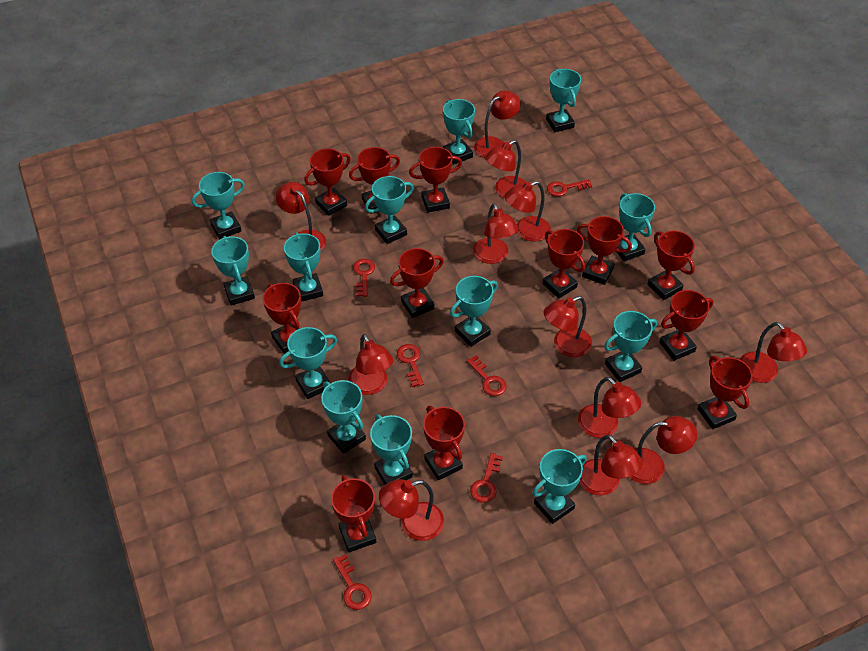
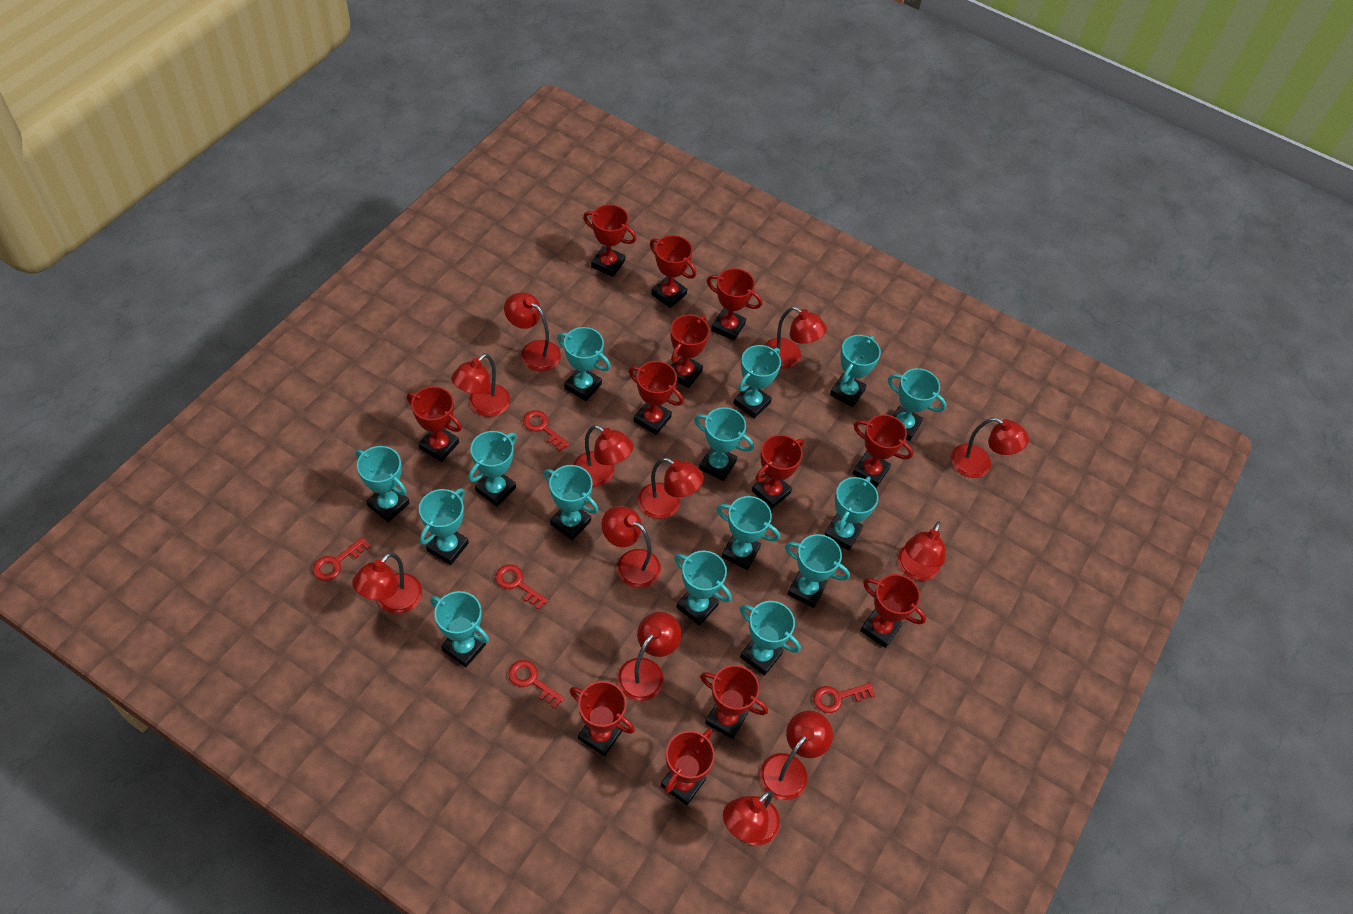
red key: [333,554,372,610] [353,259,375,297] [397,344,424,387] [466,355,507,396] [470,453,503,503] [547,179,592,197] = 6 -> [313,537,370,581] [495,564,548,610] [508,660,565,709] [523,410,569,451] [814,683,875,713] = 5
turquoise trophy: [192,172,245,239] [211,236,255,306] [279,327,337,399] [284,232,323,302] [321,380,366,454] [365,176,414,244] [370,414,413,484] [443,99,475,164] [450,276,498,347] [532,449,587,524] [546,69,581,132] [604,311,657,382] [617,193,655,261] = 13 -> [356,446,410,522] [419,488,469,565] [430,591,489,667] [468,431,517,507] [544,465,598,540] [557,327,611,401] [675,551,732,626] [694,407,754,481] [717,496,780,570] [733,345,781,418] [740,601,801,676] [785,534,850,608] [824,476,879,551] [830,335,881,407] [888,368,947,441] = 15

